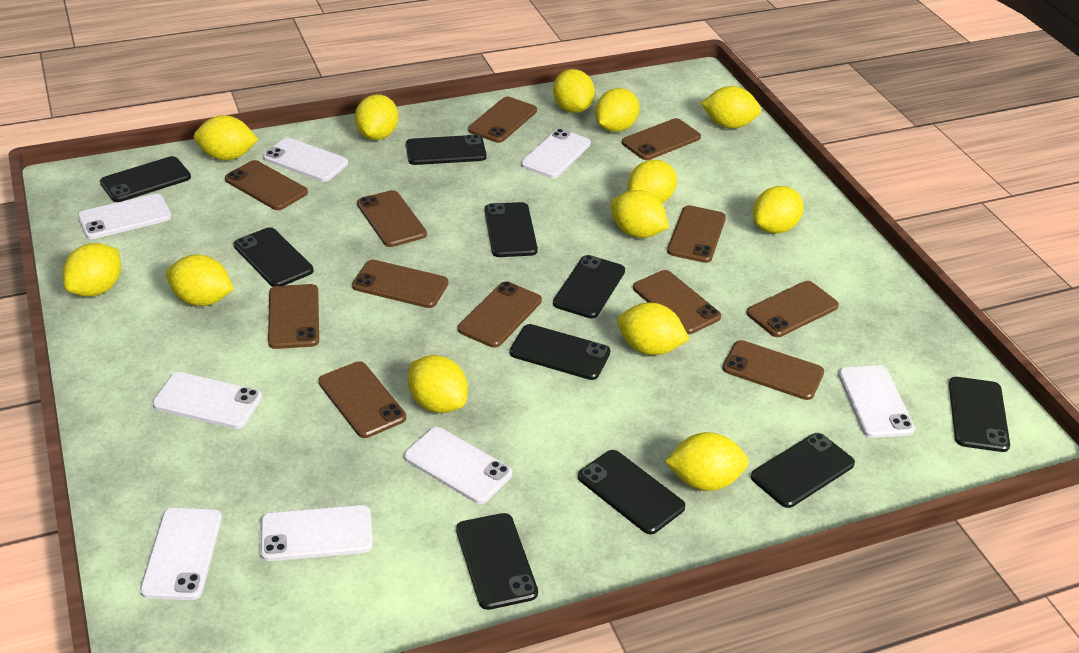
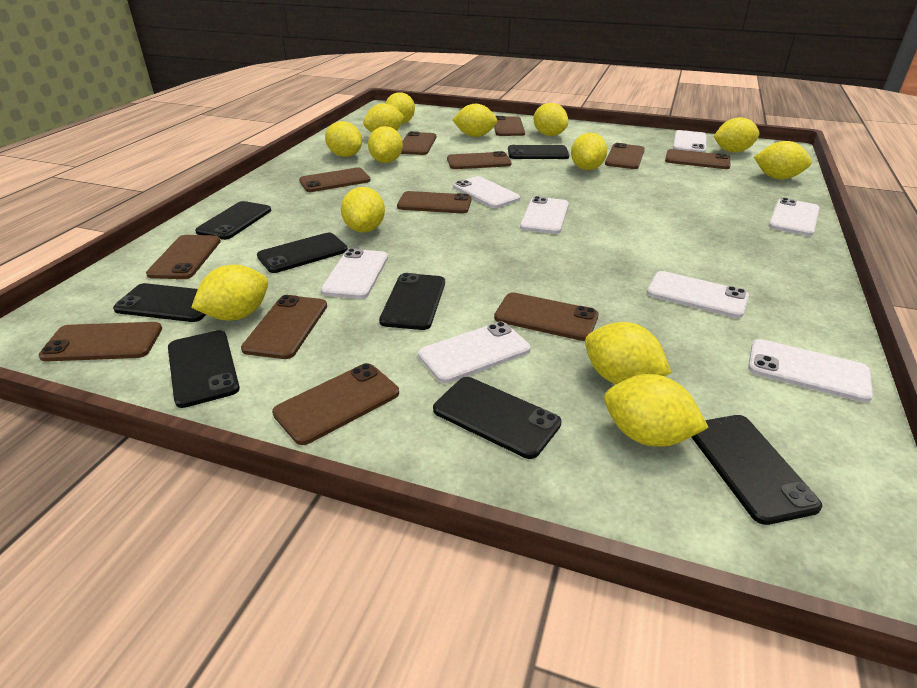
black phone: [100,156,191,202] [234,227,314,287] [406,134,487,165] [456,513,538,610] [485,202,538,257] [510,324,610,380] [553,255,625,319] [578,450,685,534] [751,433,855,508] [949,377,1010,452] = 10 -> [113,283,206,322] [168,330,240,408] [195,201,271,240] [257,233,348,273] [379,273,445,330] [433,377,562,459] [508,145,569,159] [691,415,822,525] = 8

